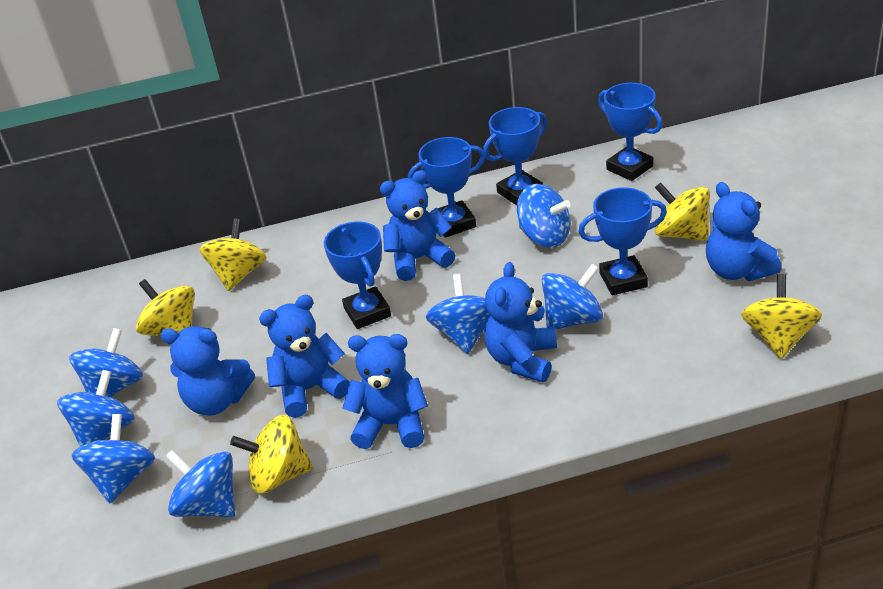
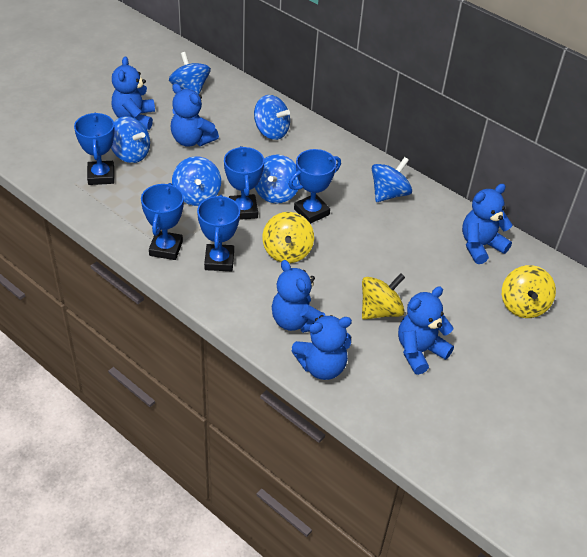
blue spinning top: [57,370,135,447] [69,328,143,397] [72,414,155,503] [165,450,235,518] [426,274,490,354] [517,184,571,248] [542,264,603,330] = 7 -> [111,116,150,163] [169,52,211,95] [172,156,221,206] [254,95,290,140] [255,154,300,204] [372,157,412,202] = 6
yellow spinning top: [136,279,195,336] [199,219,267,291] [230,415,313,494] [655,182,710,241] [741,274,822,359] = 5 -> [262,212,314,263] [362,273,405,319] [502,265,556,318] = 3

